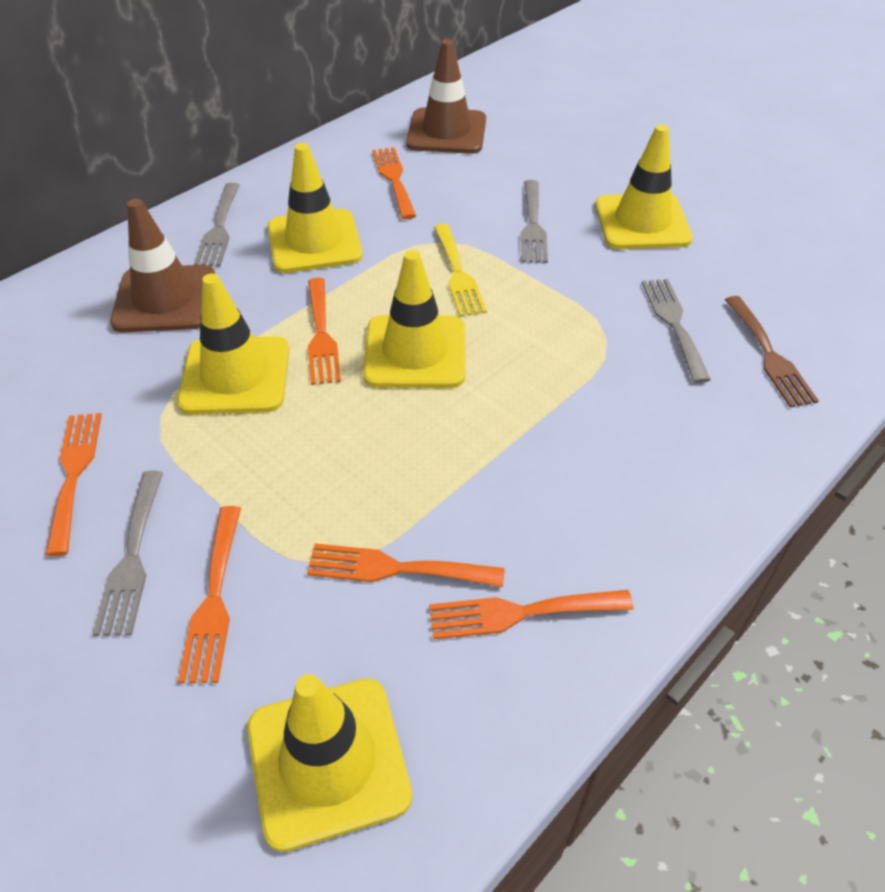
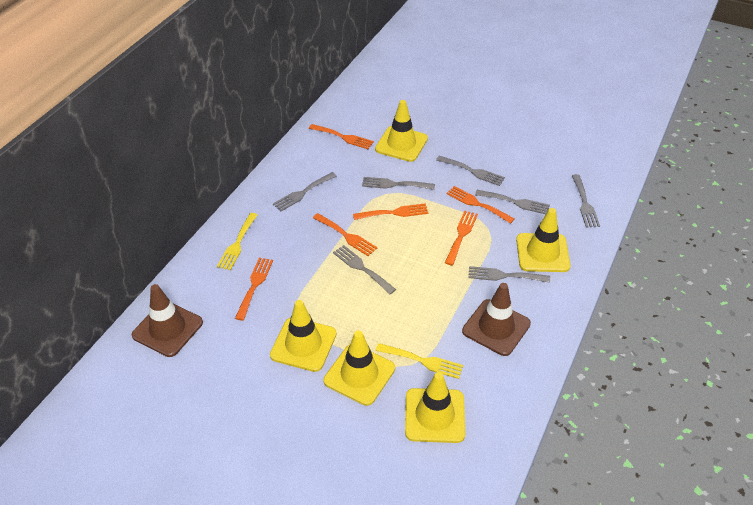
brown fork: [725,296,819,408] = 1 -> none = 0
grey fork: [93,471,163,636] [194,183,240,266] [521,180,548,263] [642,279,711,383] = 4 -> [273,172,337,211] [333,245,396,294] [362,177,435,190] [436,156,505,186] [468,266,550,283] [475,190,550,214] [572,174,600,228] = 7
yellow fork: [434,224,487,317] = 1 -> [217,213,257,270] [376,343,463,379] = 2

